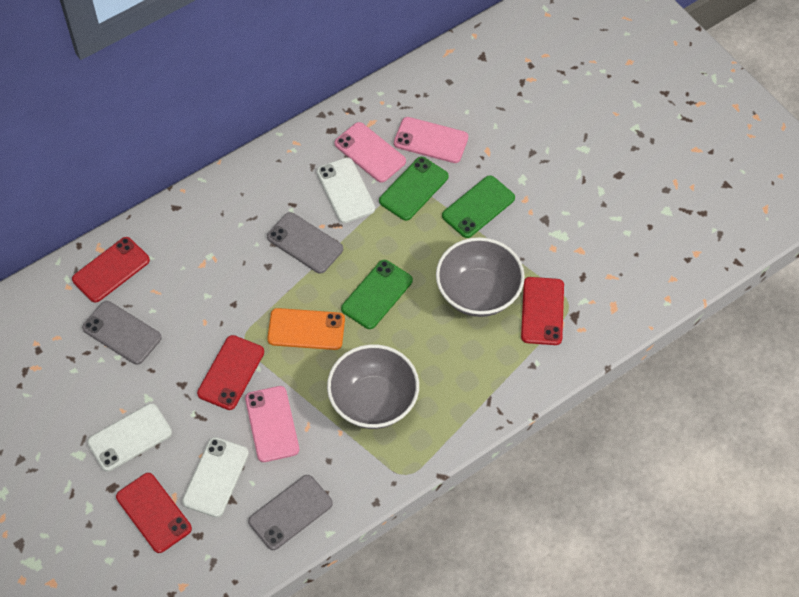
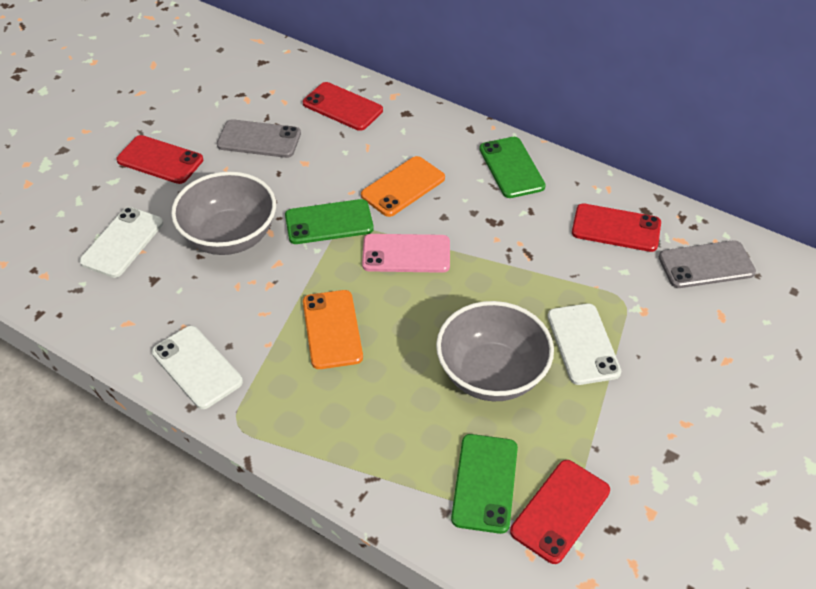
grey phone: [82,301,162,365] [248,475,333,550] [267,212,343,274] = 3 -> [217,119,301,158] [659,240,756,288] = 2
orange phone: [267,308,345,350] = 1 -> [303,290,363,369] [361,156,445,217] = 2
pink phone: [245,386,299,462] [334,122,406,183] [394,117,468,163] = 3 -> [362,234,450,273] = 1

